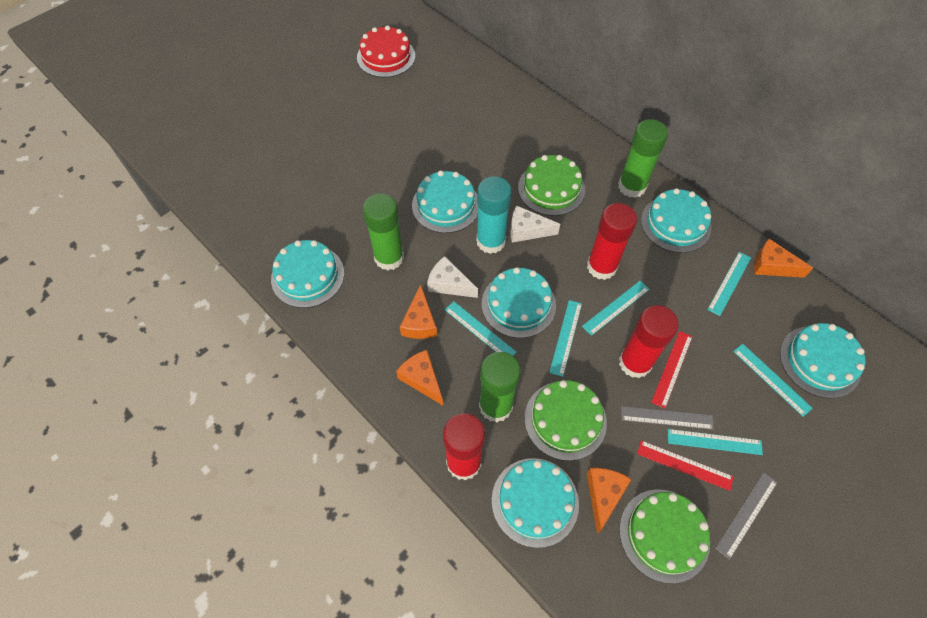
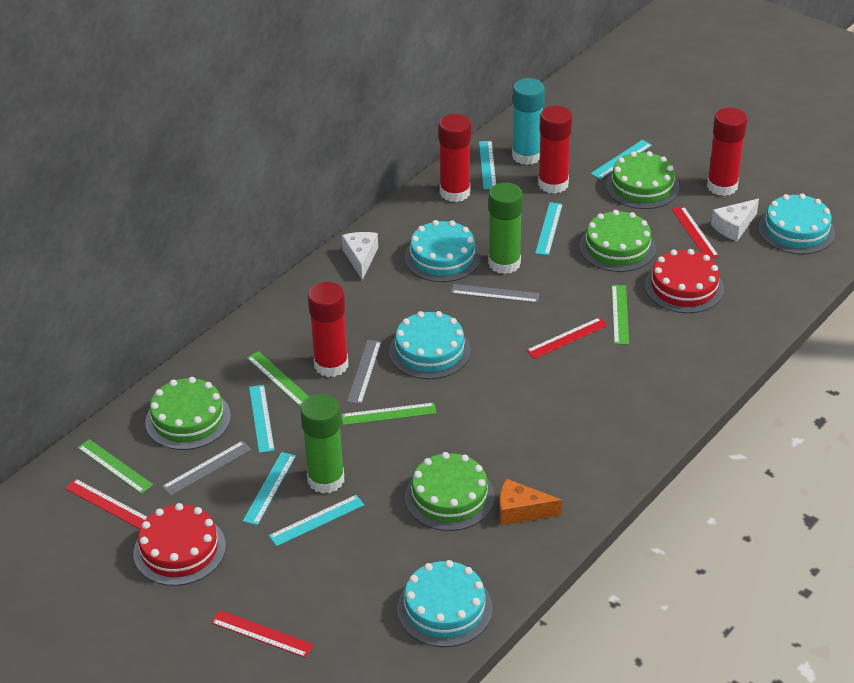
green cake: [518,155,585,216] [525,380,607,461] [619,489,710,583] = 3 -> [145,377,231,450] [405,452,494,531] [580,210,656,272] [606,151,679,209] = 4
green glue stick: [363,193,404,270] [479,352,521,422] [618,119,668,198] = 3 -> [300,394,344,494] [488,182,523,274] = 2
green ruler: none = 0 -> [77,439,153,494] [247,351,309,407] [341,403,437,425] [612,285,629,345] = 4
grey ruler: [621,406,714,430] [715,472,777,560] = 2 -> [162,441,252,496] [347,340,381,404] [451,284,540,303] = 3
orange cheese: [396,350,443,405] [400,284,437,339] [587,468,632,534] [754,239,813,278] = 4 -> [499,479,562,525] = 1
red cake: [357,25,415,77] = 1 -> [134,503,226,586] [645,249,724,313] = 2
red glue stick: [443,413,485,481] [587,203,637,280] [619,305,679,378] = 3 -> [308,282,348,377] [438,114,471,202] [538,105,573,193] [707,107,747,196] = 4
red ruler: [637,440,734,491] [651,331,693,409] = 2 -> [65,479,148,529] [211,610,314,658] [526,317,608,359] [672,206,719,258] = 4
turquoise cake: [271,240,344,308] [412,170,478,233] [482,267,556,338] [492,458,579,548] [641,188,711,253] [780,323,865,399] = 6 -> [389,311,471,379] [397,560,493,647] [404,220,481,282] [758,193,835,254] = 4

